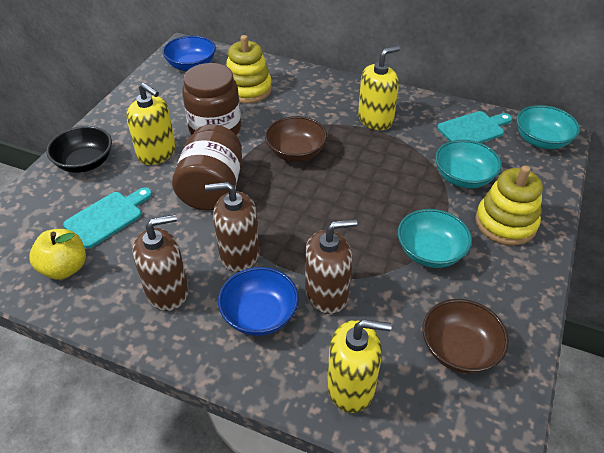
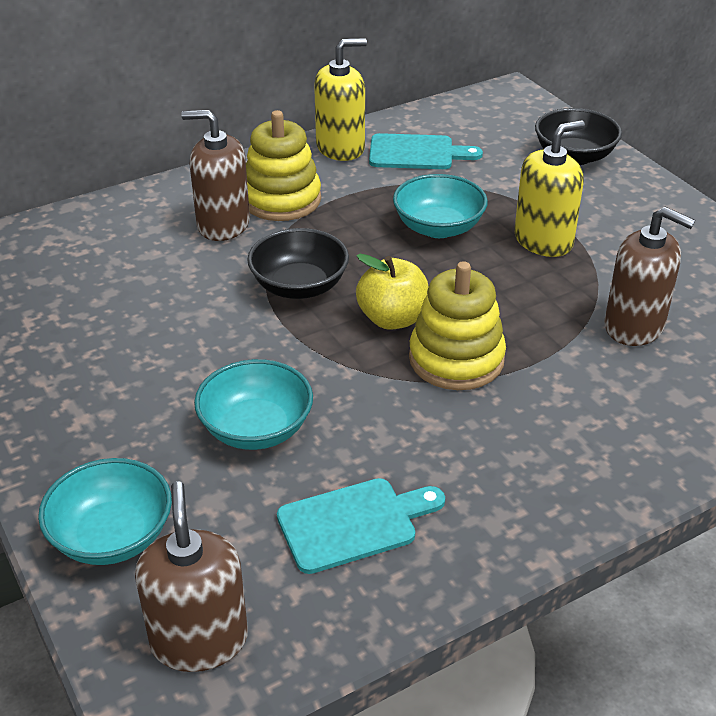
black bowl: [46,126,112,173] = 1 -> [247,228,349,299] [535,108,622,165] = 2
blue bowl: [163,36,216,71] [218,267,299,336] = 2 -> none = 0
brown bowl: [265,116,327,162] [423,299,509,374] = 2 -> none = 0
brown jar: [172,124,242,211] [182,63,241,135] = 2 -> none = 0
yellow soap dispenser: [126,83,176,165] [327,319,392,413] [358,46,400,130] = 3 -> [314,38,367,161] [514,120,585,257] = 2

